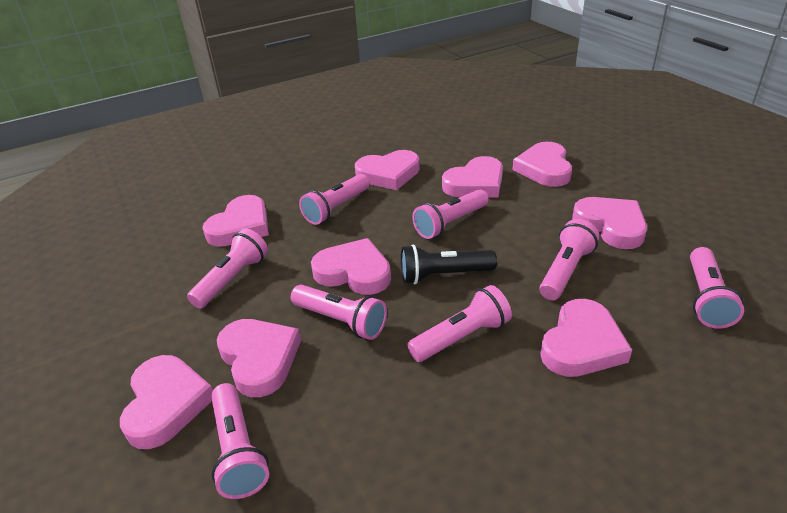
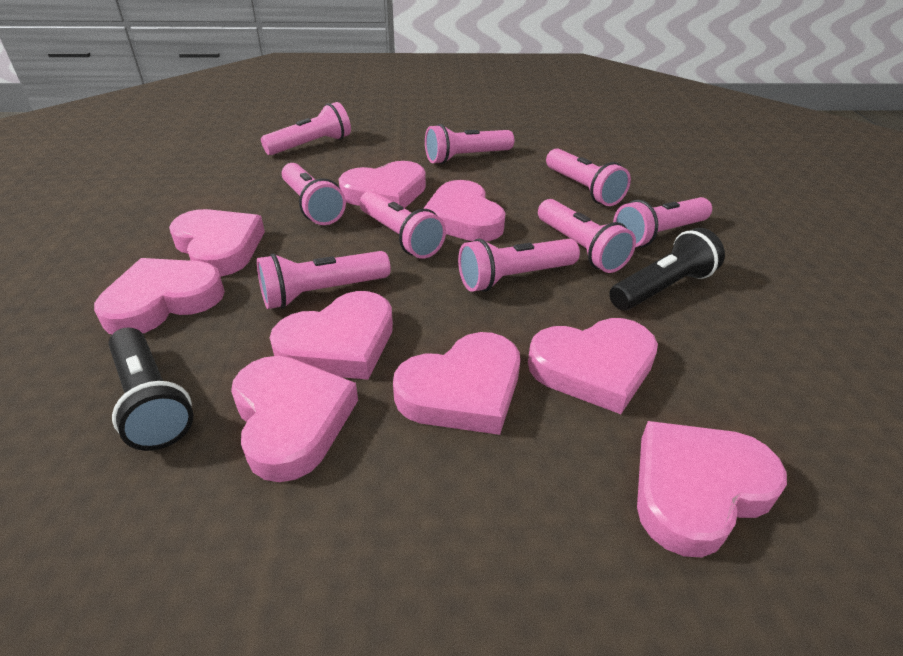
black flashlight: [401,245,497,284] = 1 -> [109,328,193,451] [609,228,725,311] = 2
pink flashlight: [187,228,268,309] [211,383,269,499] [291,285,387,340] [299,174,370,225] [407,285,512,362] [412,189,489,239] [539,219,599,300] [690,247,744,329] = 8 -> [257,251,391,309] [261,102,351,155] [281,163,346,225] [360,191,446,259] [425,124,514,164] [458,239,580,292] [538,199,636,273] [546,148,631,206] [613,197,712,248] = 9

